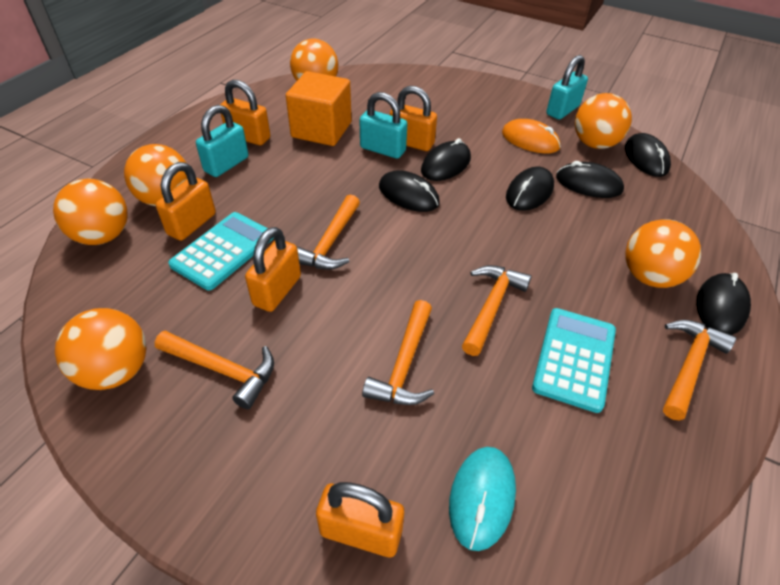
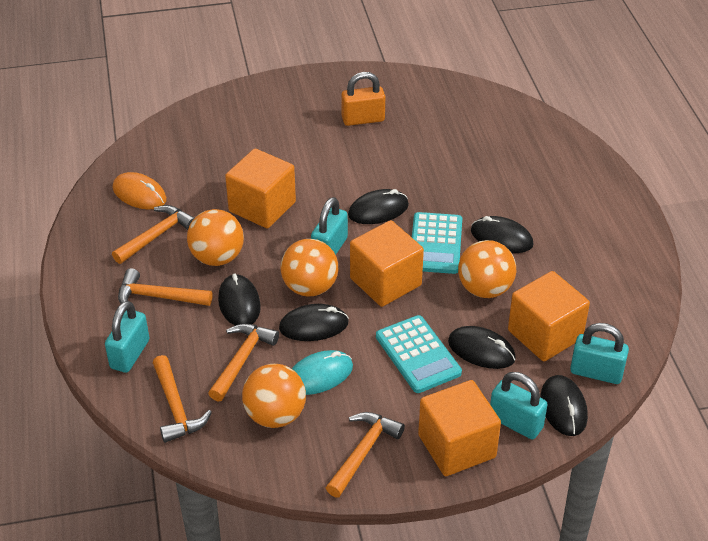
orange ball: [53,179,128,245] [55,308,147,390] [124,144,187,206] [290,38,338,81] [575,93,632,149] [625,219,701,288] = 6 -> [187,209,244,266] [242,364,306,428] [281,239,338,297] [458,240,516,298] = 4
orange cube: [286,71,351,146] = 1 -> [225,149,296,228] [350,220,424,307] [418,380,501,476] [508,271,590,361] = 4
orange padlock: [156,162,216,241] [220,80,270,145] [245,227,301,312] [316,482,404,557] [390,86,437,151] = 5 -> [341,72,385,126] = 1
turquoise padlock: [196,105,248,177] [359,92,408,159] [546,55,588,120] = 3 -> [105,301,149,373] [311,197,348,255] [490,372,548,439] [570,323,629,384] = 4

